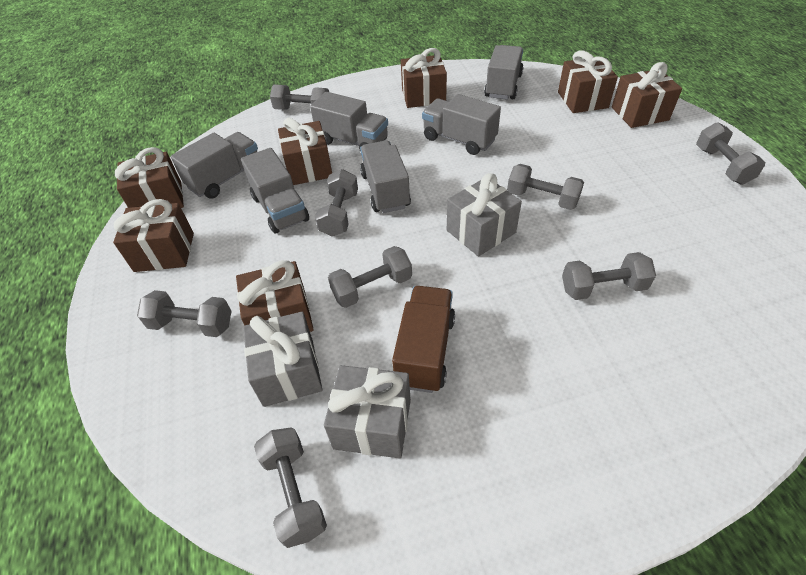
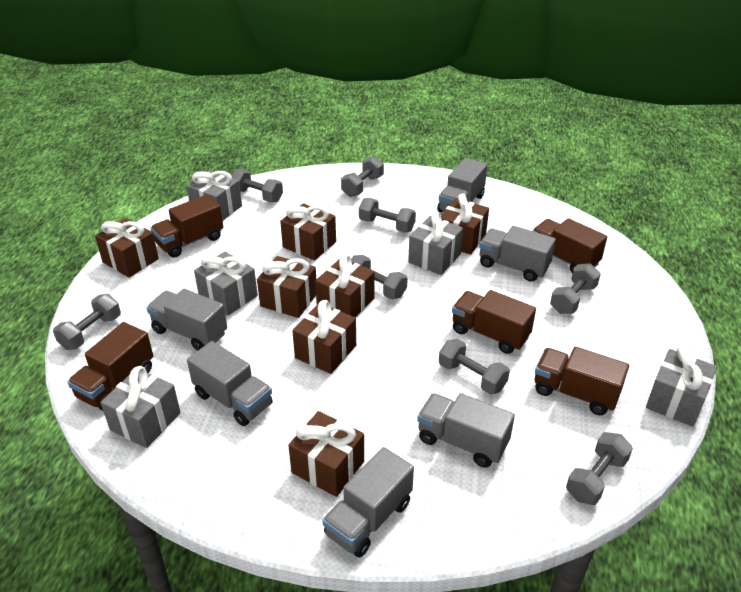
brown truck: [392,286,455,393] = 1 -> [67,322,153,410] [151,195,223,258] [452,290,536,354] [532,218,607,273] [535,347,629,415] = 5
grey gift: [243,312,322,407] [324,365,411,458] [447,173,522,257] = 3 -> [101,366,181,448] [186,170,242,221] [194,252,258,316] [408,212,463,275] [646,346,717,427] = 5

